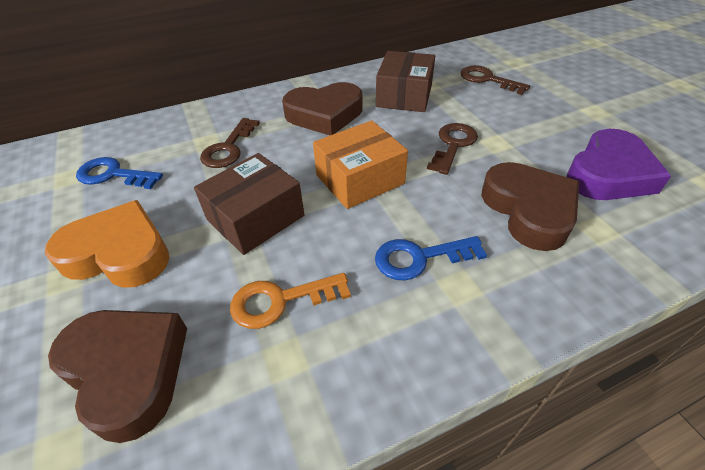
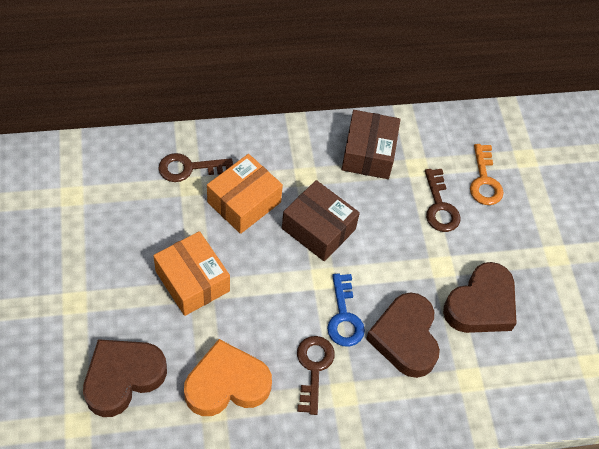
blue key: [76,157,163,189] [375,236,487,280] = 2 -> [327,273,365,347] = 1
orange box: [313,120,408,209] = 1 -> [153,231,230,316] [207,154,283,234] = 2
purple heart: [567,129,671,200] = 1 -> none = 0

